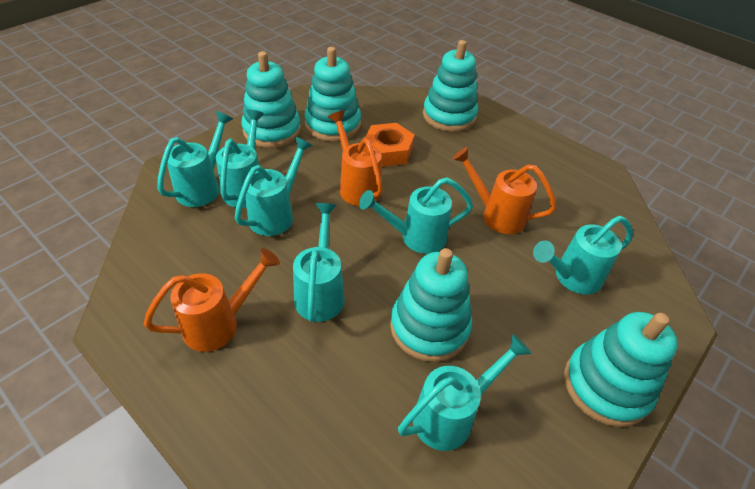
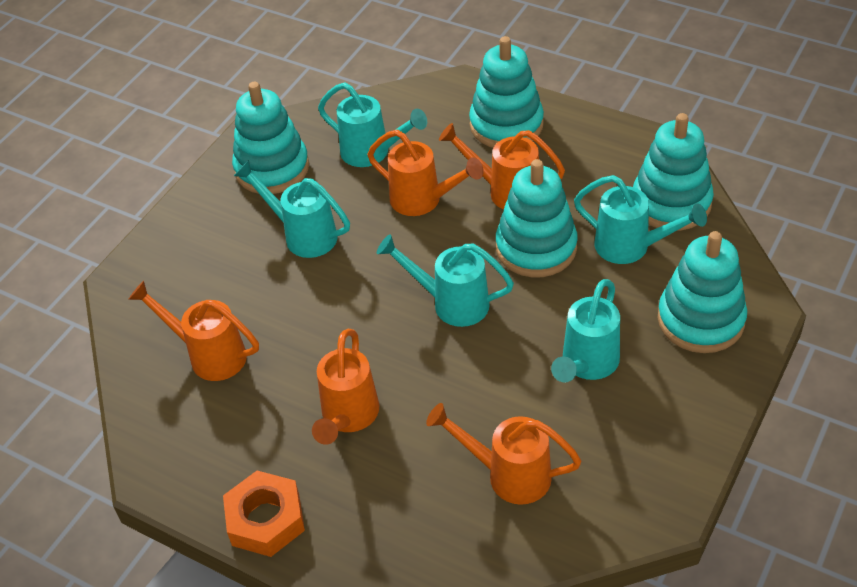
orange watering can: [144,248,280,352] [328,111,383,206] [453,147,557,234] = 3 -> [128,281,259,381] [312,329,379,445] [367,130,484,216] [426,403,581,505] [439,123,565,210] = 5
turquoise watering can: [157,111,233,207] [216,109,264,208] [234,137,313,236] [293,203,345,322] [359,177,473,254] [398,334,532,451] [533,216,633,294] = 7 -> [234,160,350,258] [318,82,427,167] [377,234,514,327] [551,279,620,382] [574,175,707,264] = 5

